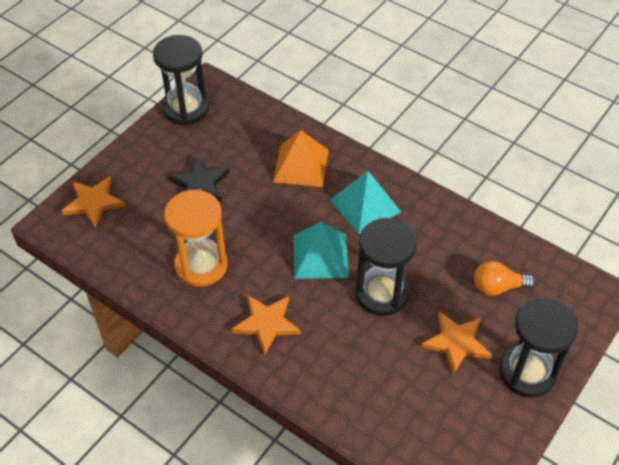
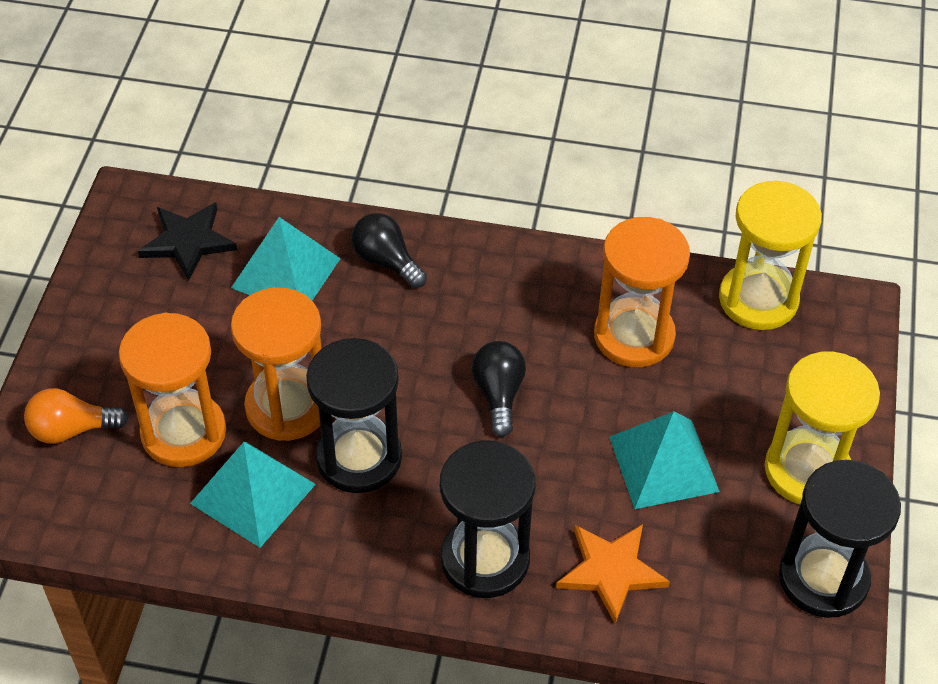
black light bulb: none = 0 -> [351,213,427,288] [472,341,526,437] = 2
orange hourglass: [164,190,228,287] = 1 -> [119,313,226,467] [231,287,322,441] [594,217,690,367] = 3
orange pyramid: [273,130,329,187] = 1 -> none = 0
orange star: [61,176,126,228] [231,295,301,355] [421,311,492,375] = 3 -> [556,524,670,624] = 1
turquoise pyramid: [294,222,349,279] [330,171,401,234] = 2 -> [190,442,316,548] [231,217,341,300] [609,411,720,509] = 3
yellow hourglass: none = 0 -> [719,180,822,330] [765,352,880,504] = 2

